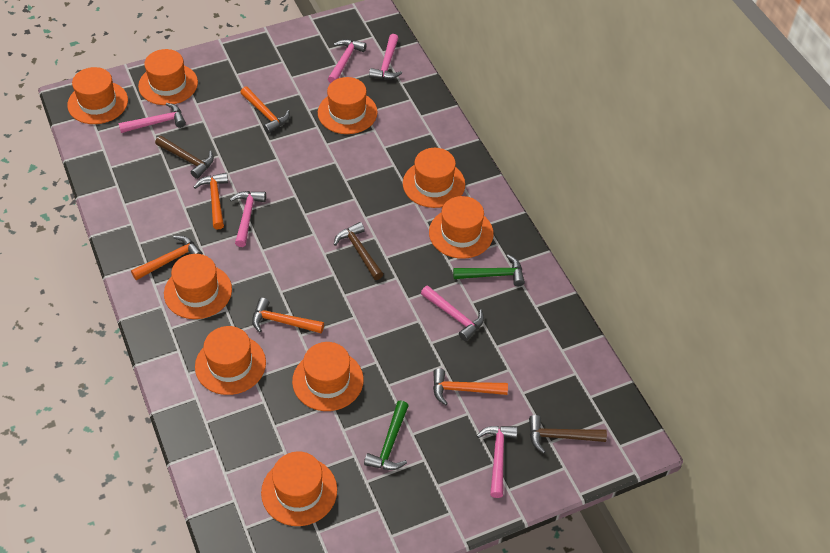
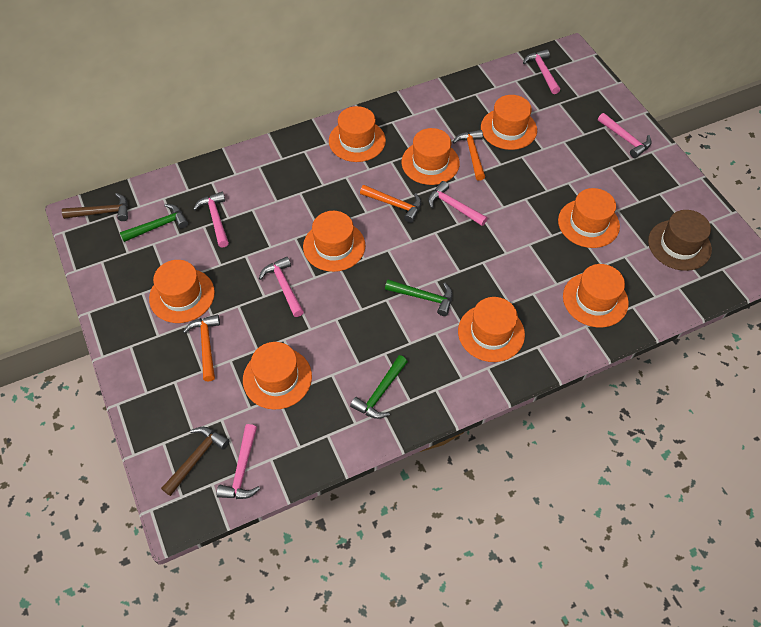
brown hammer: [155,136,214,179] [334,222,384,280] [529,415,607,454] = 3 -> [62,193,128,221] [161,427,230,496] = 2
brown hat: none = 0 -> [648,210,712,271] = 1
green hammer: [364,401,409,470] [453,255,525,286] = 2 -> [120,204,188,242] [350,355,408,419] [385,279,453,316] = 3
orange hammer: [131,236,203,280] [194,173,228,230] [240,87,290,134] [252,298,324,333] [433,368,508,405] = 5 -> [183,315,220,382] [360,185,421,223] [453,130,485,181] = 3

